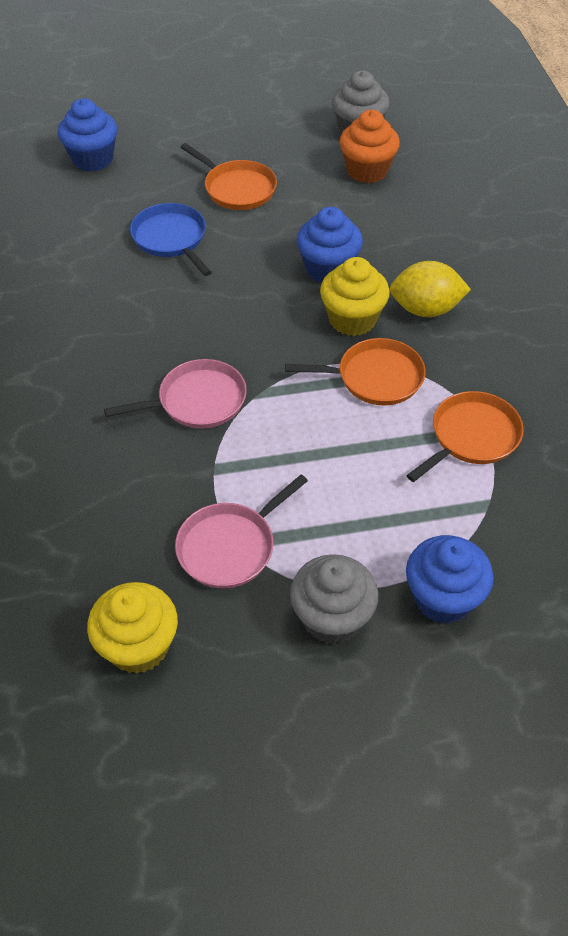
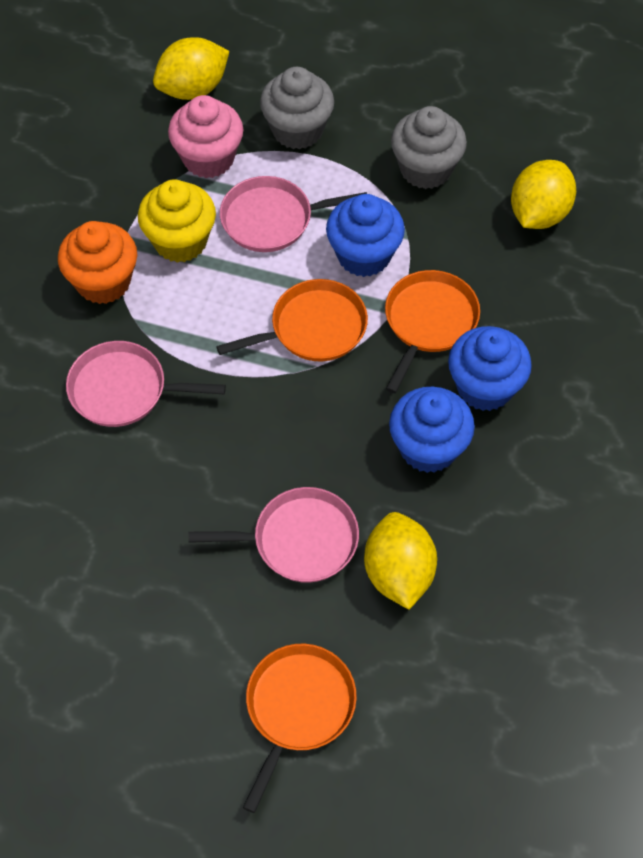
blue pan: [130,203,212,276] = 1 -> none = 0
pink cupcake: none = 0 -> [168,95,244,178] = 1
pink pan: [104,359,247,429] [175,475,308,588] = 2 -> [66,341,226,427] [188,487,359,583] [220,176,367,252] = 3
yellow cupcake: [87,582,178,674] [320,257,390,336] = 2 -> [138,179,216,263] = 1
yellow lemon: [390,261,471,317] = 1 -> [153,37,229,100] [364,512,437,609] [511,160,576,229] = 3

